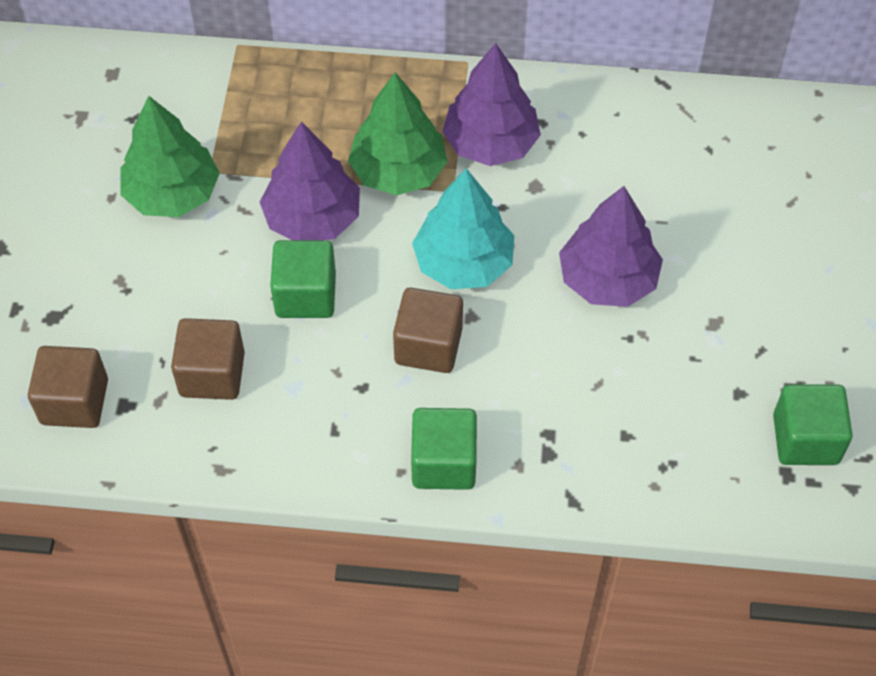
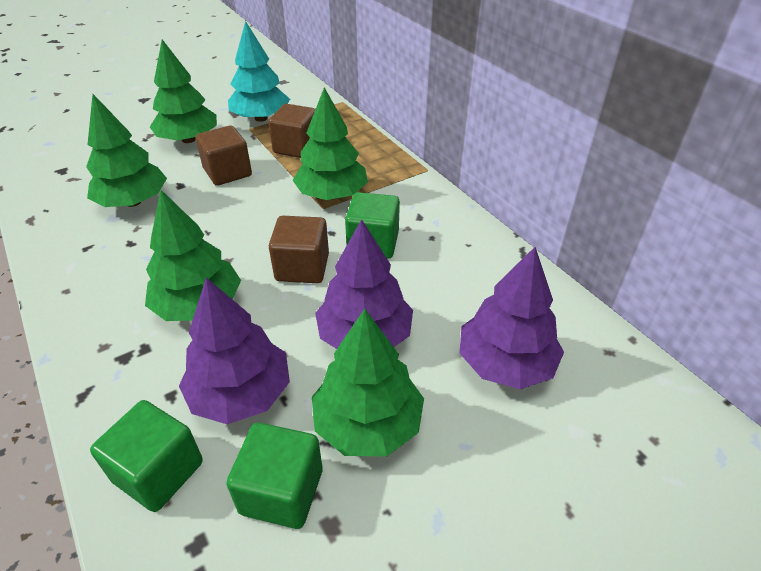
green tree: [121,96,220,217] [348,73,448,195] = 2 -> [86,94,167,207] [145,190,241,321] [150,40,217,143] [293,87,368,200] [312,309,424,457] = 5

